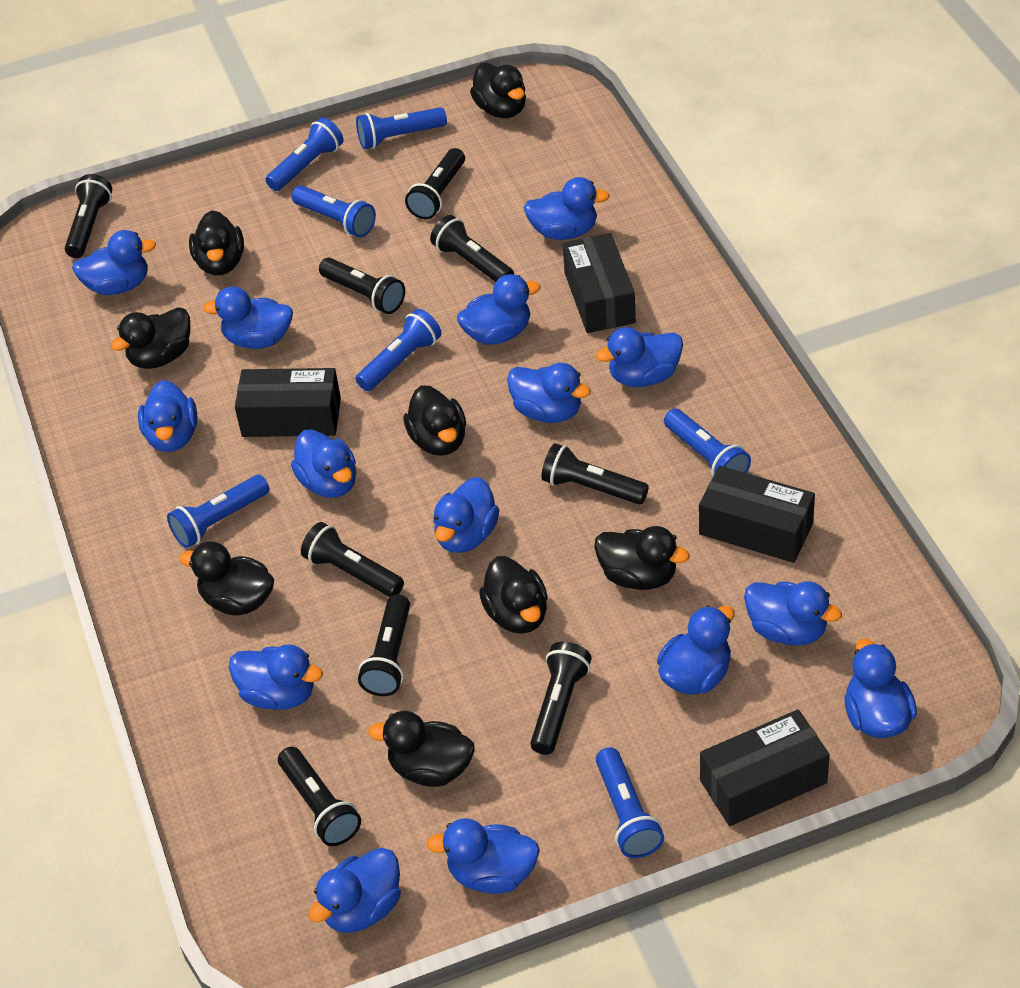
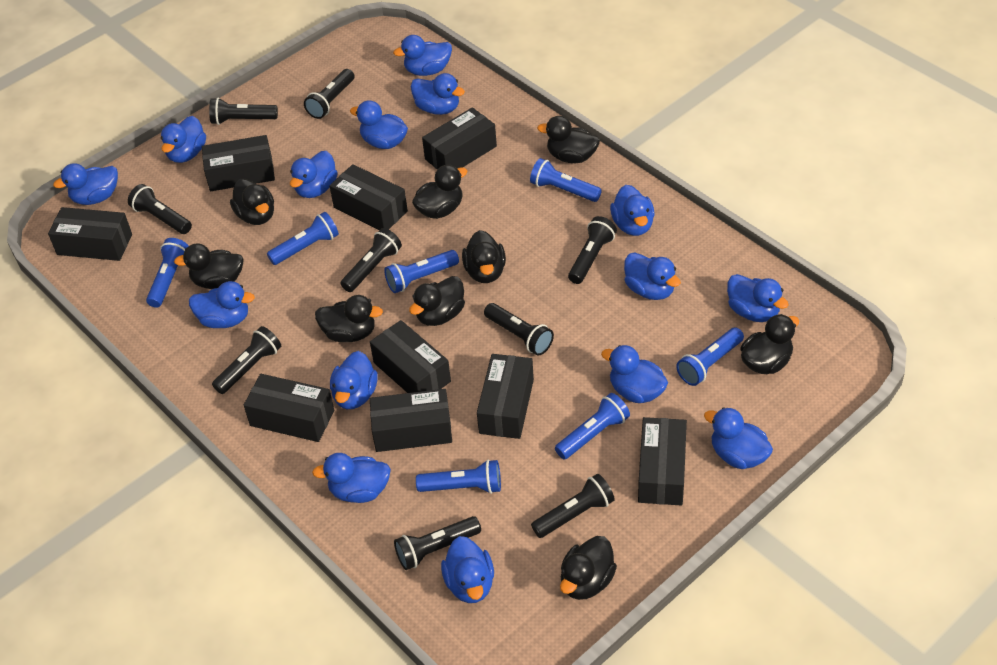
black box: [235,368,341,437] [563,233,636,333] [699,466,815,563] [700,710,830,826] = 4 -> [48,207,132,261] [202,135,275,191] [244,374,334,442] [329,164,408,230] [370,320,451,393] [370,389,452,452] [422,107,497,170] [477,354,534,439] [638,417,687,505] = 9
black duck: [111,307,190,369] [179,541,274,615] [189,210,244,275] [368,711,475,787] [403,385,466,456] [470,63,526,118] [479,556,548,634] [594,526,690,590] = 8 -> [174,244,244,289] [230,179,274,225] [315,295,383,342] [409,276,465,326] [412,165,467,219] [462,230,506,283] [537,116,600,163] [560,536,617,600] [741,314,799,374] = 9

